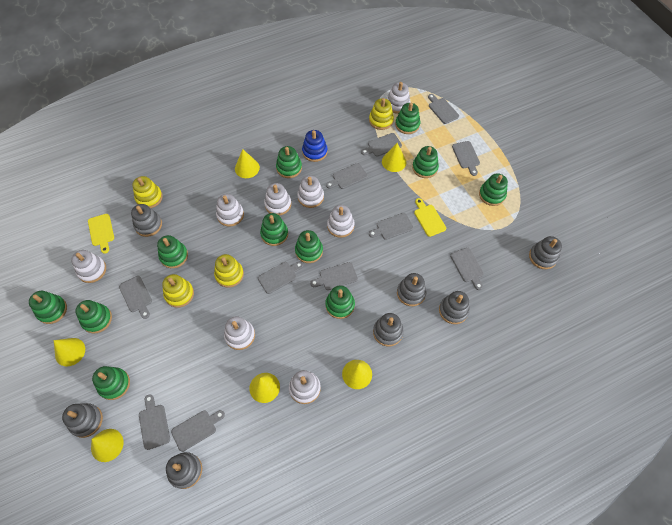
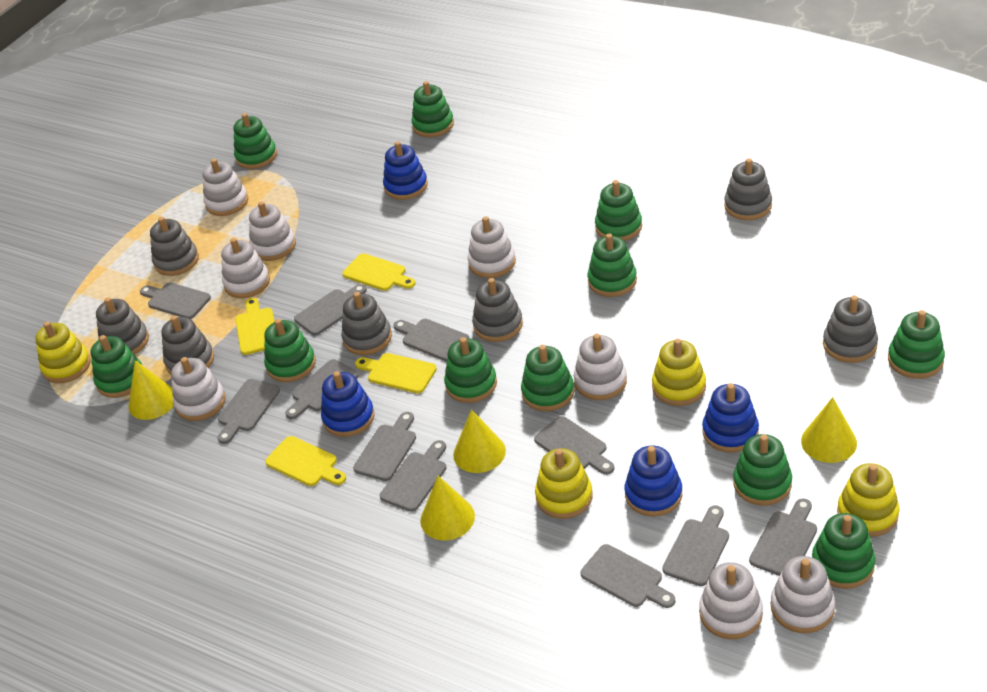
blue stacking toy: [302,130,328,162] = 1 -> [321,371,374,437] [383,141,428,200] [624,446,682,517] [702,383,759,453] = 4
yellow cone: [54,338,85,366] [91,429,124,462] [235,149,260,178] [249,373,280,403] [342,360,372,389] [382,143,406,172] = 6 -> [128,360,174,420] [420,476,475,540] [453,409,506,473] [801,397,857,463] = 4
yellow cutting board: [88,214,114,254] [414,198,446,237] = 2 -> [235,298,274,355] [265,436,346,486] [342,253,415,291] [355,353,437,393] = 4

